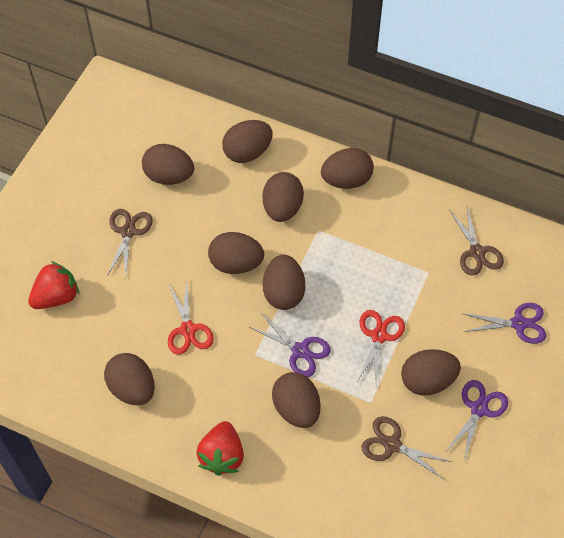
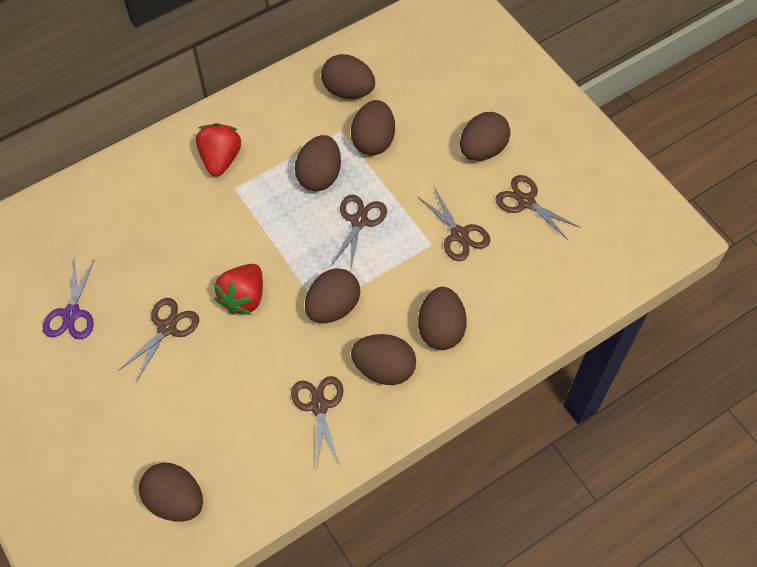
brown egg: [104,353,155,405] [142,144,194,185] [208,232,264,274] [222,120,272,163] [263,172,304,222] [263,254,305,310] [272,372,321,428] [321,148,374,189] [401,349,461,396] = 9 -> [139,463,203,522] [295,135,341,191] [305,268,360,323] [321,54,375,99] [351,100,395,156] [351,334,416,385] [418,287,467,350] [460,112,511,161] = 8
brown scissors: [107,209,153,277] [362,416,452,479] [450,207,504,276] = 3 -> [118,298,199,382] [291,376,343,466] [330,195,387,272] [417,187,490,261] [495,175,581,241] = 5
purple scissors: [249,313,331,377] [446,380,508,461] [463,303,546,344] = 3 -> [43,259,95,339] = 1
red scissors: [168,281,214,355] [357,310,405,387] = 2 -> none = 0

